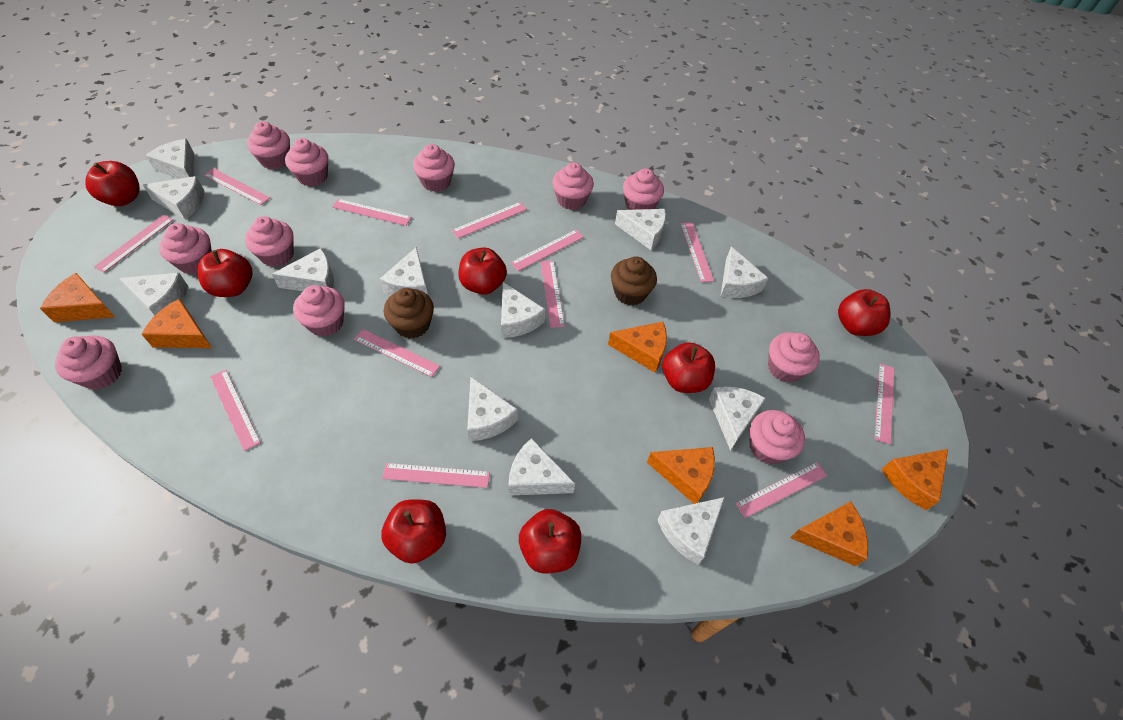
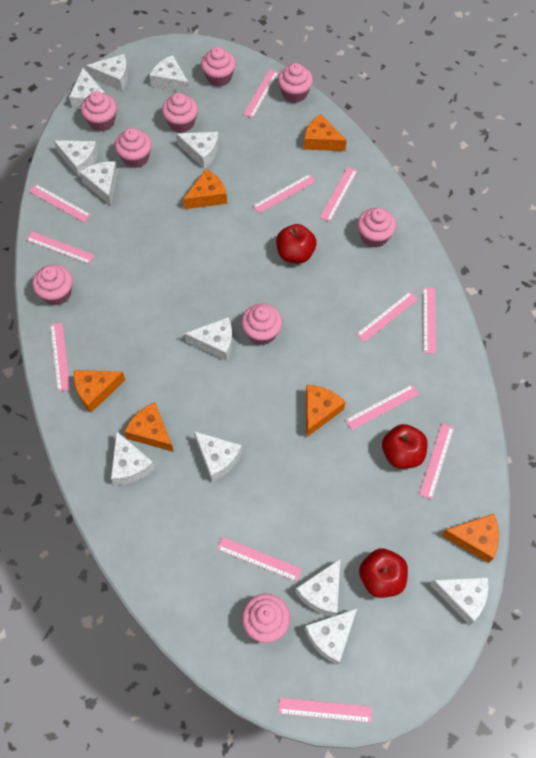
brown cupcake: [384,288,434,339] [611,256,657,305] = 2 -> none = 0
pink cupcake: [55,336,122,390] [159,223,212,274] [245,216,294,267] [247,121,290,170] [285,138,328,187] [293,285,345,337] [413,144,455,192] [552,163,594,210] [623,168,664,210] [750,410,805,464] [768,332,820,383] = 11 -> [32,264,73,305] [81,91,117,131] [115,128,152,168] [162,93,198,133] [201,47,236,87] [241,304,282,345] [242,594,290,643] [278,63,313,103] [357,208,396,248] = 9
red apple: [85,161,140,206] [197,249,252,297] [381,500,446,564] [458,247,507,295] [519,509,581,574] [662,342,715,393] [838,289,890,336] = 7 -> [276,224,317,264] [359,548,408,598] [382,424,428,469] = 3

